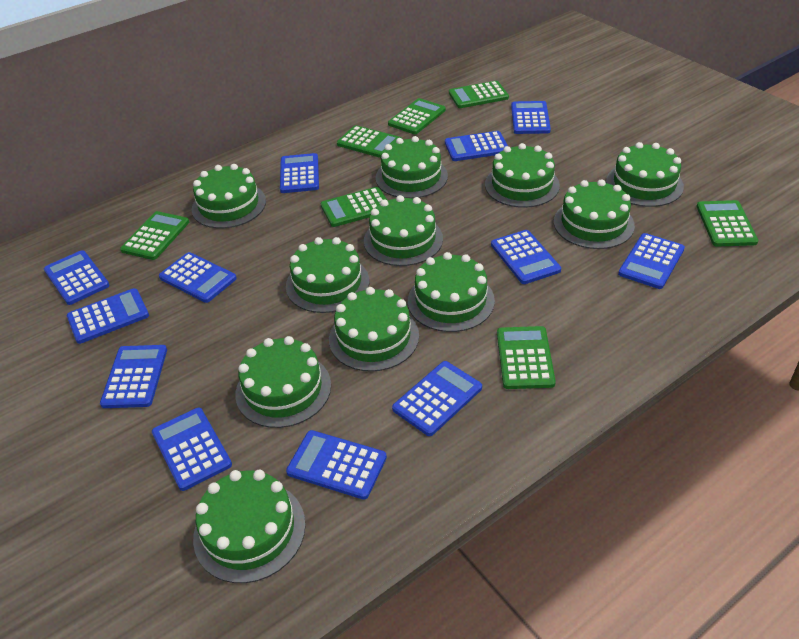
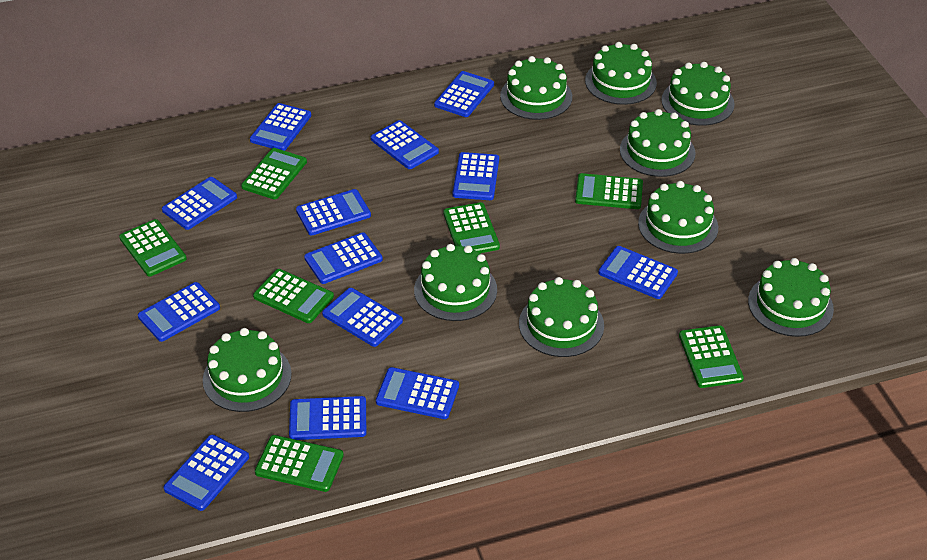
blue calculator: [44,250,110,305] [67,288,149,344] [100,345,167,408] [152,408,232,491] [159,252,237,303] [280,153,319,193] [286,430,387,500] [392,361,482,436] [445,131,508,161] [491,230,561,284] [511,101,551,134] [618,233,685,289] = 12 -> [138,282,220,342] [162,177,237,230] [163,435,249,511] [250,103,311,151] [289,396,366,440] [296,189,371,235] [304,232,383,284] [322,288,403,347] [371,120,439,169] [376,367,459,419] [434,71,494,117] [453,152,499,200] [598,246,678,299] = 13
green cake: [192,164,266,228] [193,470,306,583] [235,336,331,428] [286,237,369,313] [329,287,419,372] [364,195,443,266] [376,136,448,199] [408,252,495,332] [485,143,560,208] [554,179,635,249] [606,142,684,207] = 11 -> [203,328,292,412] [414,244,497,321] [500,56,572,120] [519,277,604,357] [585,42,657,105] [620,109,696,177] [638,181,718,254] [661,62,735,126] [748,258,834,337] = 9

